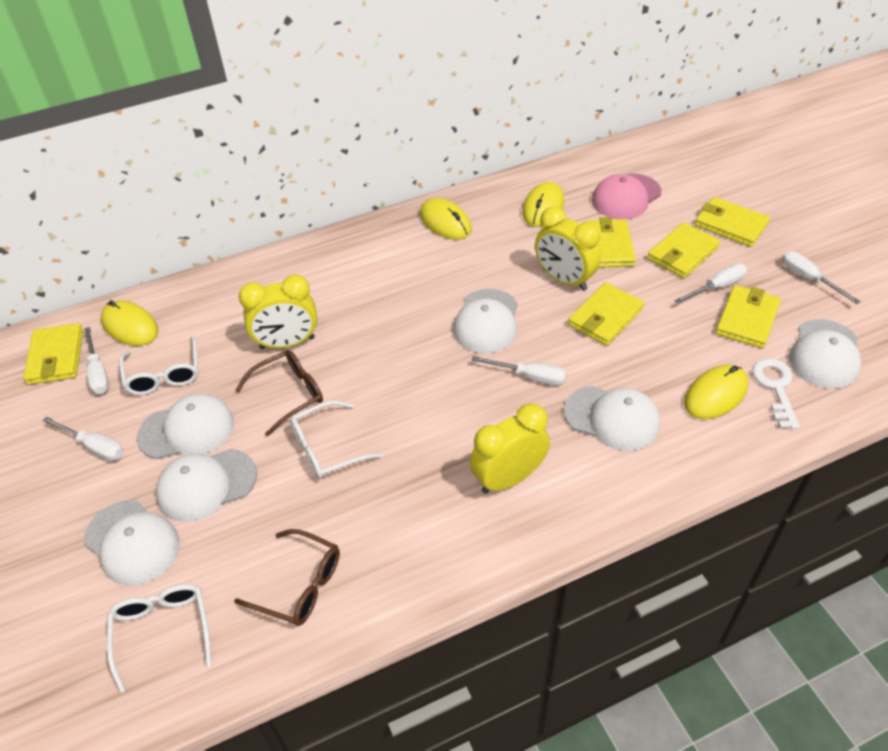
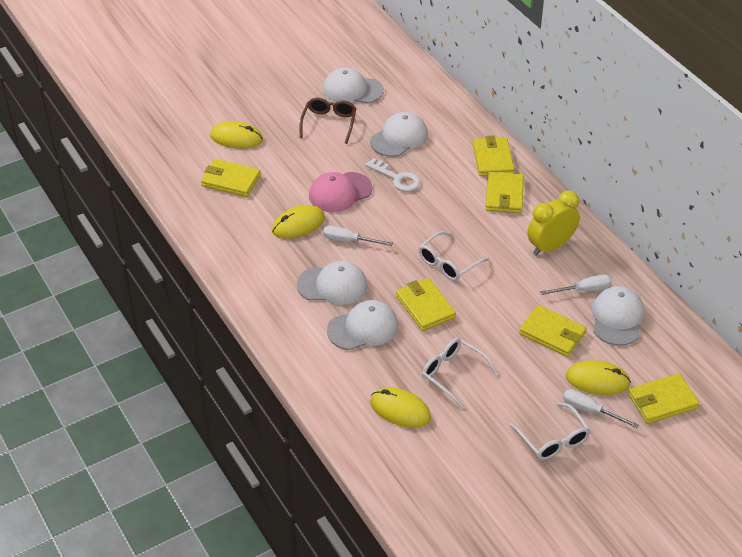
brown glasses: [234,529,340,626] [235,350,323,436] = 2 -> [299,98,356,144] = 1
white cap: [84,500,179,586] [137,394,234,459] [156,449,257,522] [453,289,517,353] [564,386,660,451] [789,319,861,389] = 6 -> [297,261,368,305] [323,68,384,103] [327,300,398,350] [370,112,428,157] [592,286,645,346] = 5
white screwdriver: [42,417,123,461] [84,327,109,394] [471,356,566,385] [674,263,747,304] [782,251,861,304] = 5 -> [323,225,393,246] [540,274,612,295] [563,389,639,428] = 3
yellow clock: [239,274,317,349] [470,403,550,494] [535,207,601,291] = 3 -> [527,191,580,256] = 1

